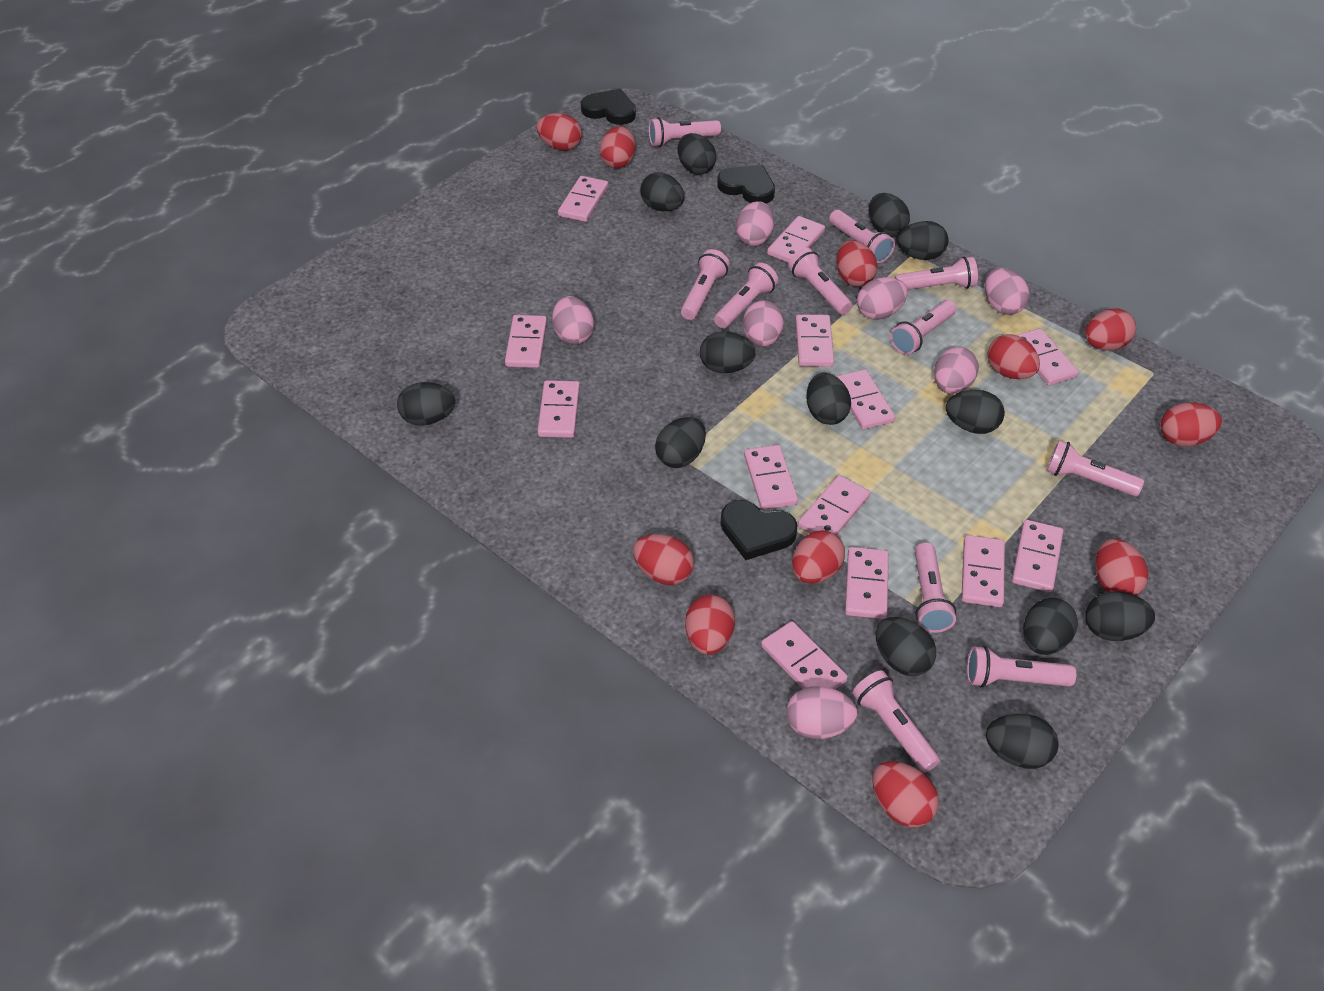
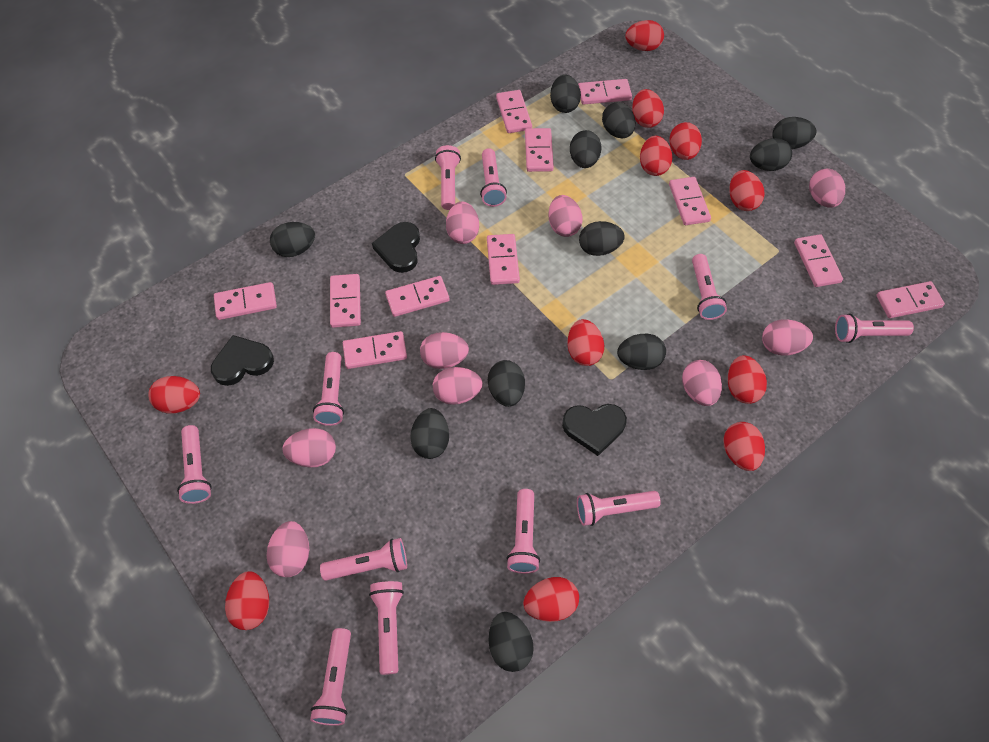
black egg: [397,382,455,426] [640,172,684,211] [655,417,706,468] [677,133,716,175] [700,332,755,373] [806,373,851,425] [869,193,910,237] [876,617,936,676] [897,221,949,260] [946,390,1005,434] [986,714,1059,769] [1023,598,1078,655] [1085,592,1155,641] = 13 -> [270,222,315,257] [410,408,449,459] [488,360,525,407] [489,612,534,672] [550,74,581,113] [570,130,601,168] [579,221,625,256] [602,102,635,138] [617,334,666,370] [750,138,792,171] [772,117,816,149] = 11
pink domino: [505,315,547,368] [538,380,580,438] [558,176,608,222] [744,445,798,510] [761,621,848,689] [767,216,825,263] [796,314,834,367] [798,475,870,535] [836,369,895,430] [845,547,889,619] [961,535,1005,607] [1012,520,1063,592] [1017,328,1079,386] = 13 -> [214,282,277,320] [330,274,361,328] [343,331,407,369] [385,276,449,317] [487,234,520,285] [496,90,532,133] [525,128,554,172] [578,79,632,105] [669,177,711,225] [794,234,843,287] [876,281,945,318] = 11
pink egg: [552,296,594,344] [736,201,774,246] [743,300,784,347] [786,686,858,739] [857,277,908,320] [934,347,979,394] [985,268,1029,315] = 7 -> [267,521,309,577] [282,428,336,468] [420,332,469,369] [433,367,483,405] [446,202,479,244] [548,195,583,237] [682,360,722,406] [762,319,813,356] [809,169,845,207] = 9

